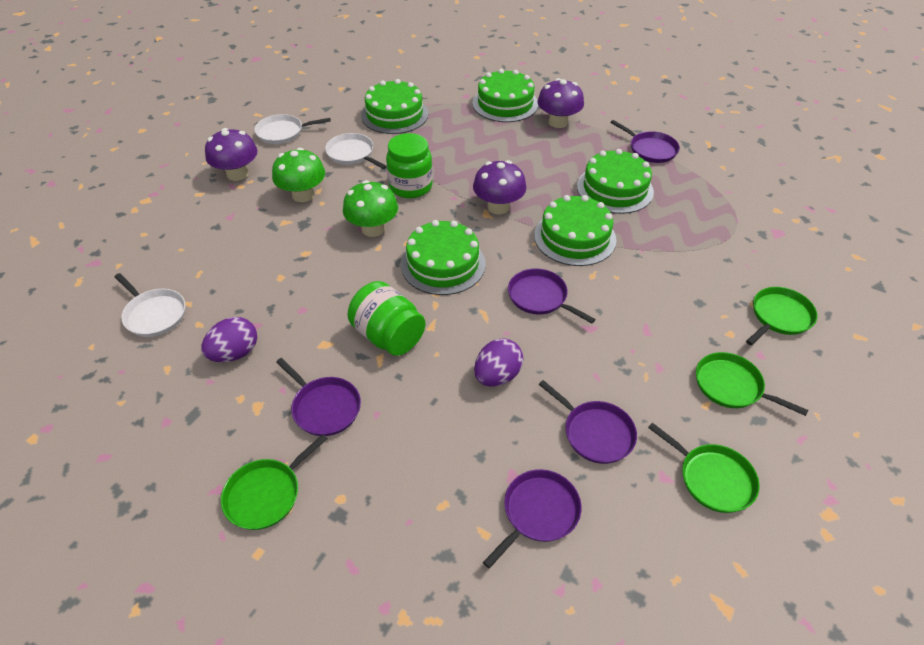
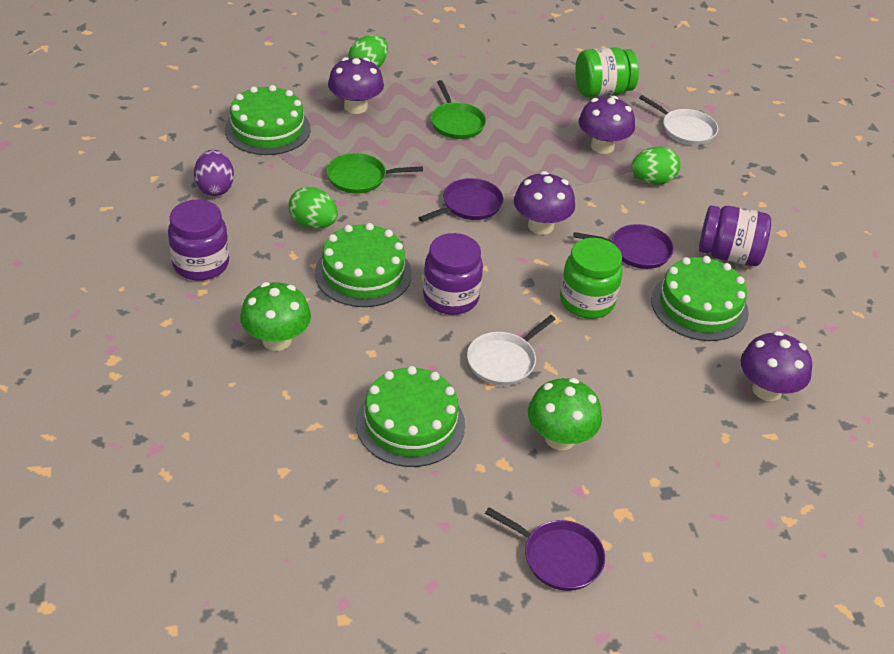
green cake: [361,79,428,134] [401,220,486,295] [472,69,538,122] [534,195,616,266] [577,149,654,214] = 5 -> [225,85,311,155] [315,223,412,307] [356,366,465,467] [651,256,749,341] = 4
green egg: none = 0 -> [289,187,338,229] [348,35,388,68] [632,147,680,185] = 3
green pan: [221,434,328,530] [648,423,760,513] [696,352,808,416] [746,287,818,345] = 4 -> [327,153,423,194] [431,80,486,139] = 2
purple egg: [201,317,257,362] [474,338,523,387] = 2 -> [194,150,234,196] = 1
purple jar: none = 0 -> [168,199,229,281] [423,233,483,315] [699,205,771,266] = 3
purple mushroom: [205,128,258,181] [473,160,526,214] [537,78,584,128] = 3 -> [328,57,384,114] [514,171,575,235] [579,96,635,154] [740,331,812,401] = 4
purple pan: [276,358,361,436] [483,469,582,568] [508,268,595,324] [539,380,637,464] [610,120,680,163] = 5 -> [419,178,503,222] [485,507,605,591] [573,224,674,269] = 3
white pan: [114,273,185,337] [254,114,331,144] [325,133,387,169] = 3 -> [467,315,555,386] [639,95,718,145] = 2

